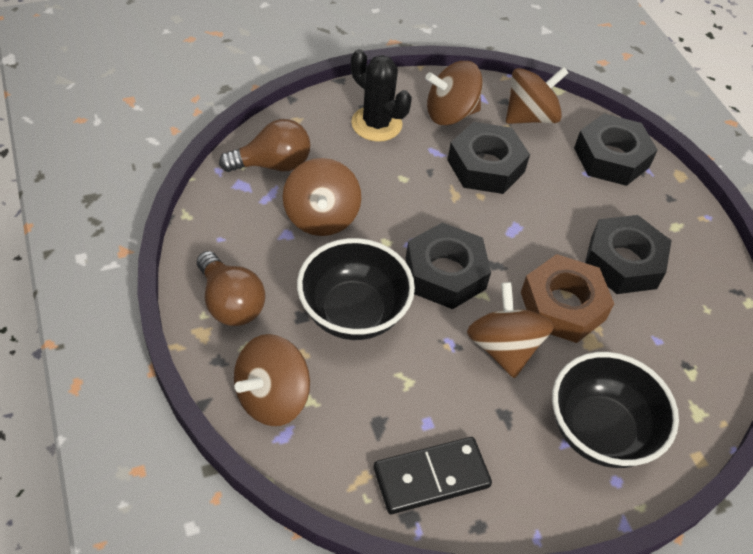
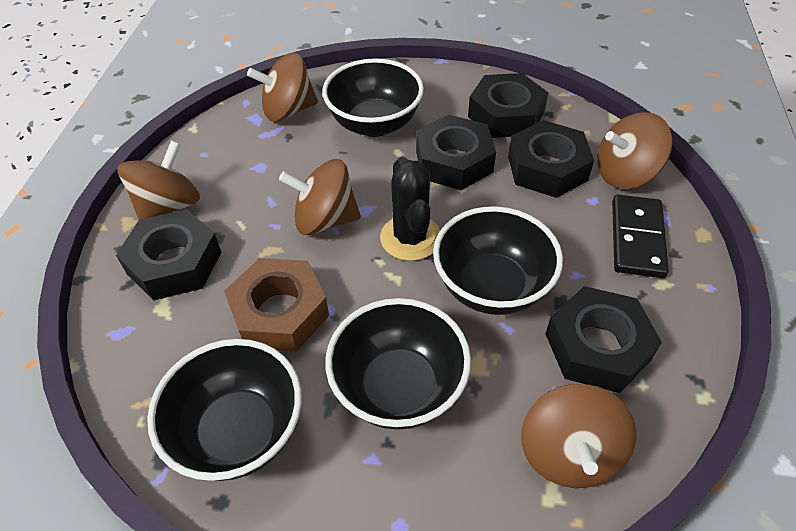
black bowl: [297,238,415,340] [552,352,679,468] = 2 -> [147,339,302,481] [322,59,424,137] [325,298,471,430] [433,206,563,315] = 4
black nut: [406,223,491,309] [447,122,530,194] [574,114,658,186] [585,215,671,294] = 4 -> [116,209,221,300] [416,114,496,190] [468,73,548,138] [508,120,594,198] [545,286,662,393] = 5
brown light bulb: [197,251,265,326] [219,119,310,172] = 2 -> none = 0

